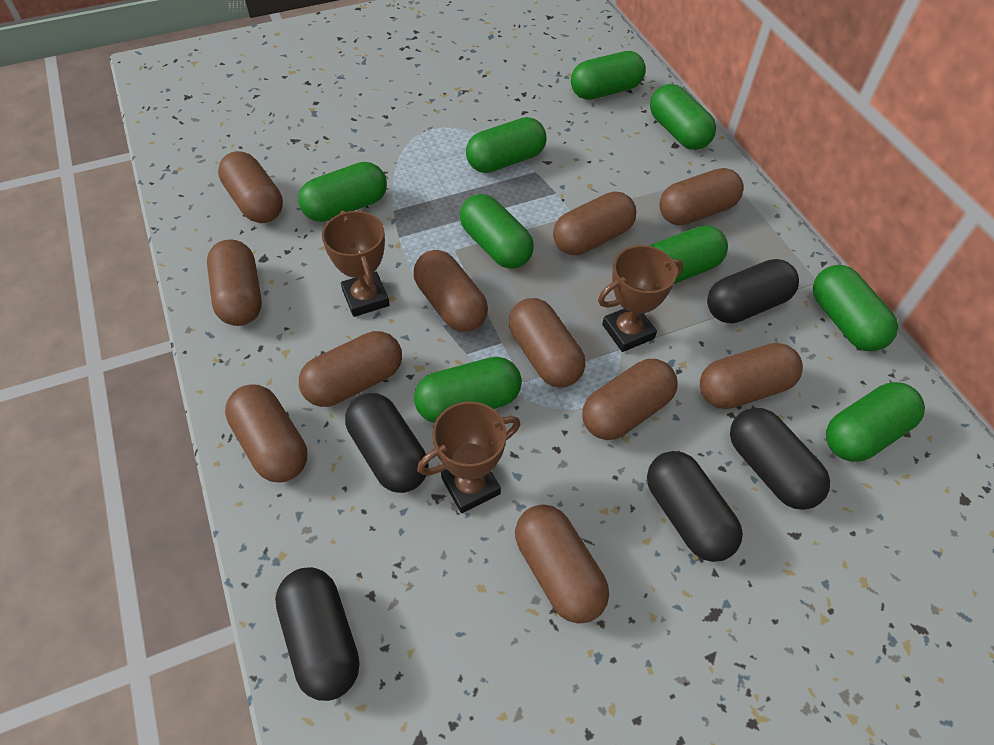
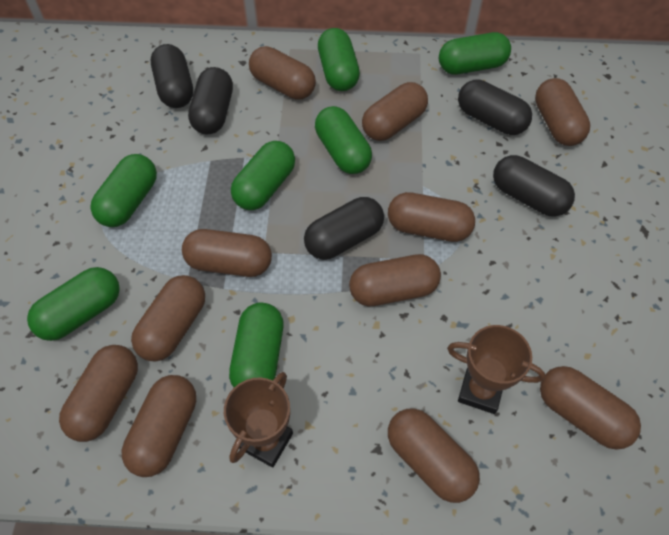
brown trophy: [322,211,390,317] [417,401,520,513] [598,245,683,352] = 3 -> [224,372,293,467] [447,325,545,414] = 2
green capsule: [298,162,387,222] [414,357,522,423] [460,194,534,269] [466,117,546,173] [571,51,646,100] [650,84,716,150] [650,225,728,284] [813,265,898,351] [826,382,925,462] = 9 -> [27,267,120,341] [90,154,157,227] [229,303,284,387] [231,141,295,210] [315,106,372,174] [318,28,360,91] [439,32,511,75] = 7

